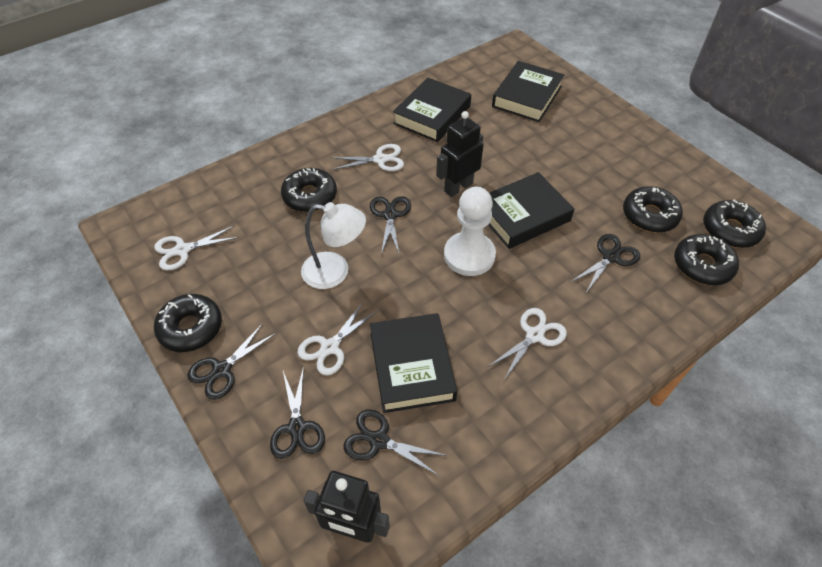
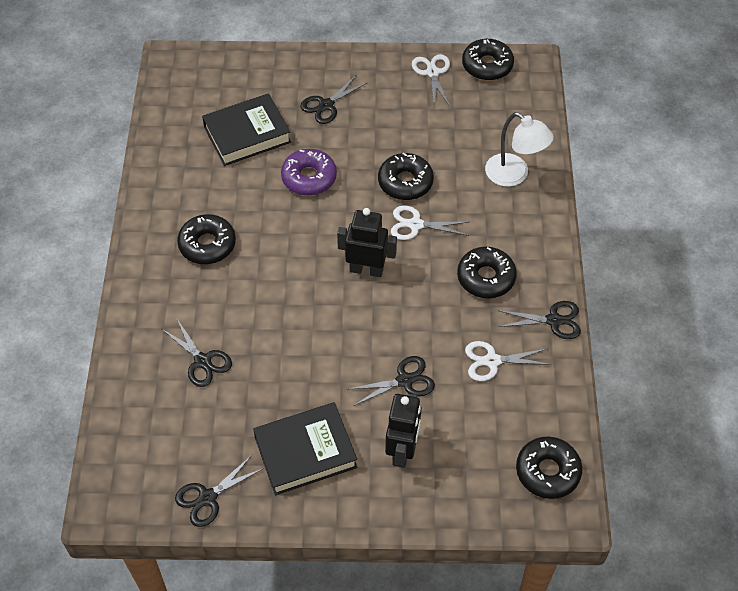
black book: [370,313,457,413] [393,78,471,142] [488,172,574,249] [492,61,564,122] = 4 -> [202,93,291,166] [253,402,357,495] = 2
purple donut: none = 0 -> [281,149,337,196] = 1
white pawn: [444,187,496,276] = 1 -> none = 0
white scissors: [154,226,239,270] [297,302,378,375] [331,144,404,171] [488,308,567,380] = 4 -> [391,205,469,240] [412,54,450,107] [465,341,552,381] = 3

